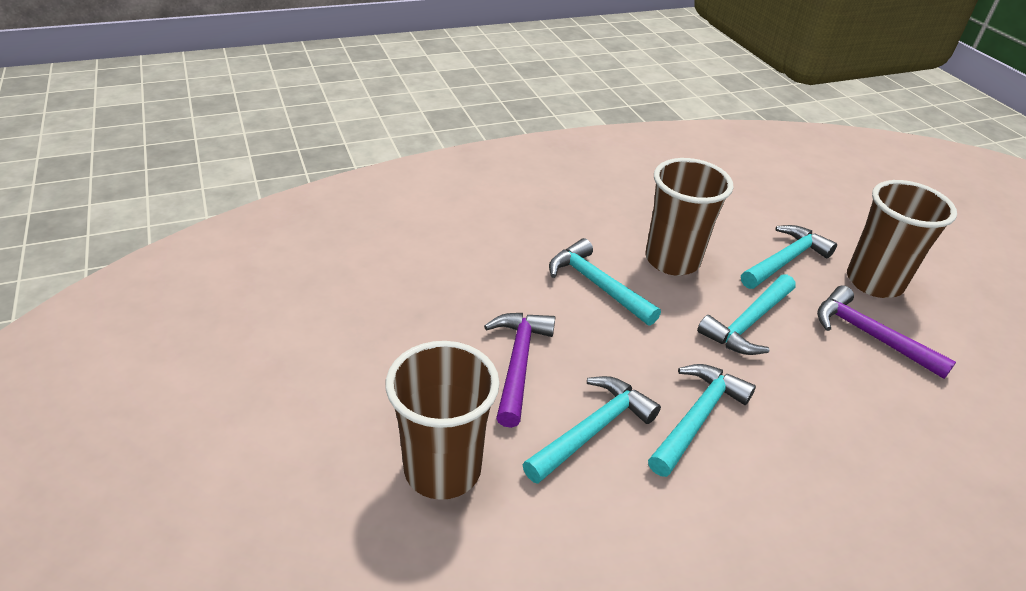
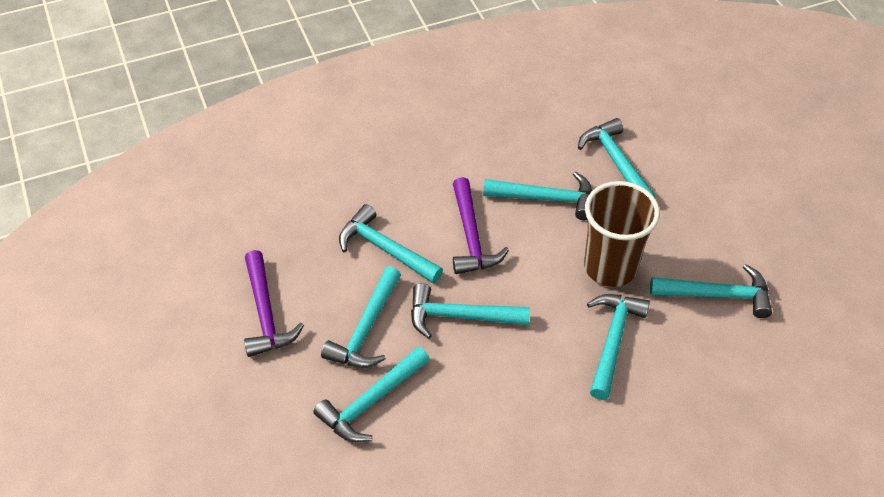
brown cup: [386,341,500,500] [645,158,734,276] [847,180,957,298] = 3 -> [584,181,660,287] = 1
turquoise hammer: [522,376,661,484] [549,238,661,326] [648,364,756,477] [697,274,796,355] [741,225,837,289] = 5 -> [313,346,430,442] [321,266,401,368] [339,204,443,283] [411,283,530,339] [483,172,592,220] [578,118,656,199] [587,294,650,400] [650,264,772,318] = 8

